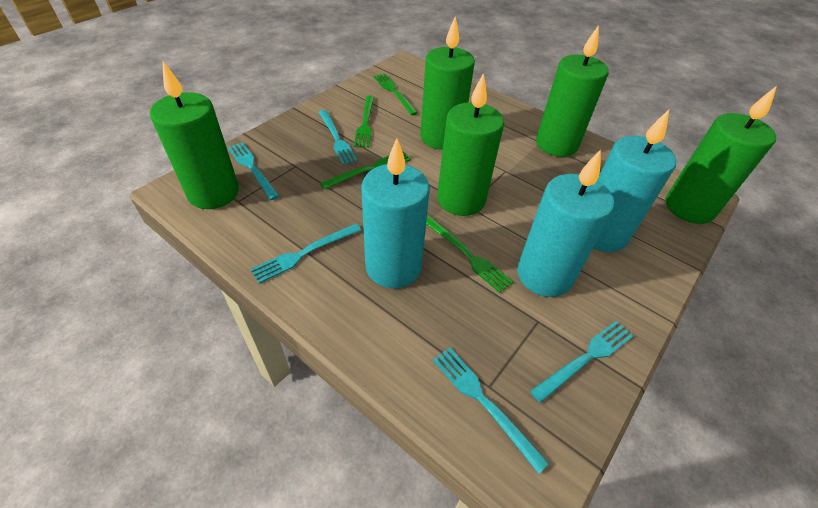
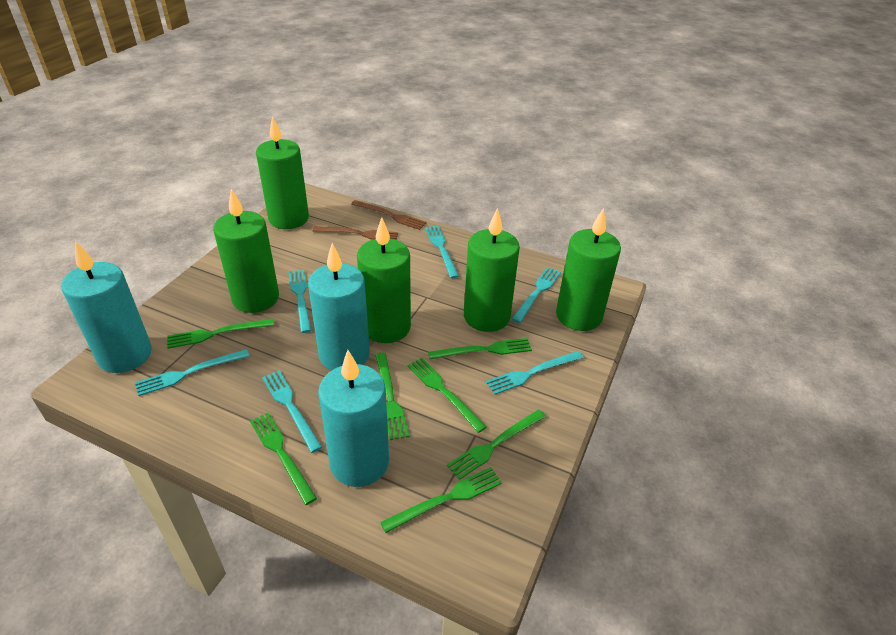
brown fork: none = 0 -> [313,226,398,240] [351,200,426,230] = 2
green fork: [320,151,411,189] [354,95,374,148] [373,74,418,115] [426,217,513,293] = 4 -> [167,319,274,349] [250,413,317,505] [375,353,409,440] [380,467,502,533] [408,358,487,433] [428,338,532,359] [447,409,546,480] = 7
turquoise fork: [228,142,279,200] [251,224,361,284] [318,110,357,165] [433,347,550,474] [530,321,633,403] = 5 -> [135,349,249,396] [262,370,322,453] [288,269,311,333] [425,226,459,278] [486,351,584,395] [512,267,561,323] = 6

